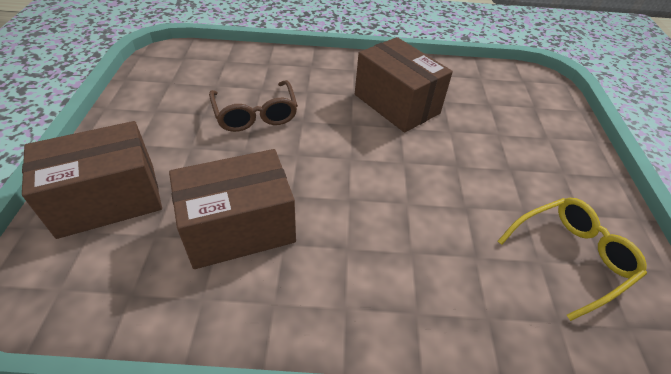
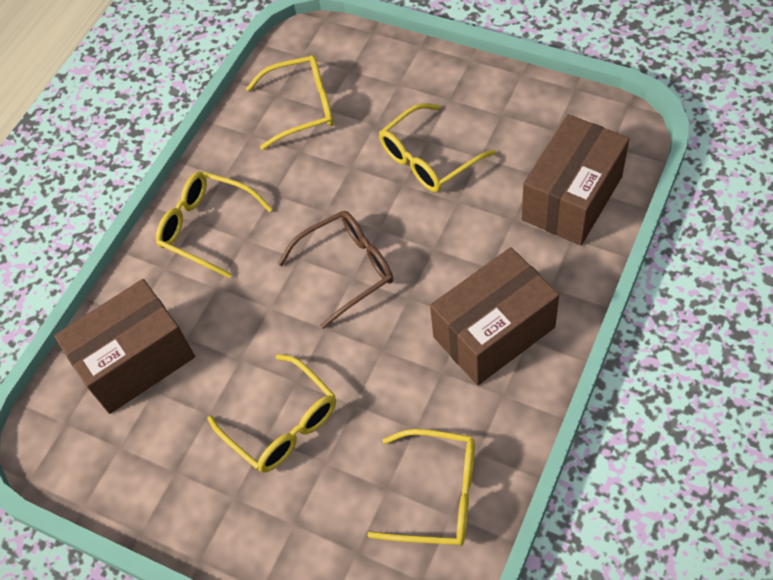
yellow glasses: [498,198,647,321] = 1 -> [156,172,273,278] [207,354,336,473] [246,55,334,150] [367,429,475,546] [379,103,496,192] = 5

